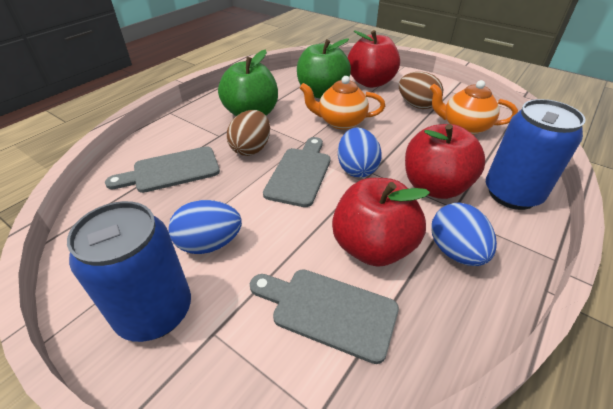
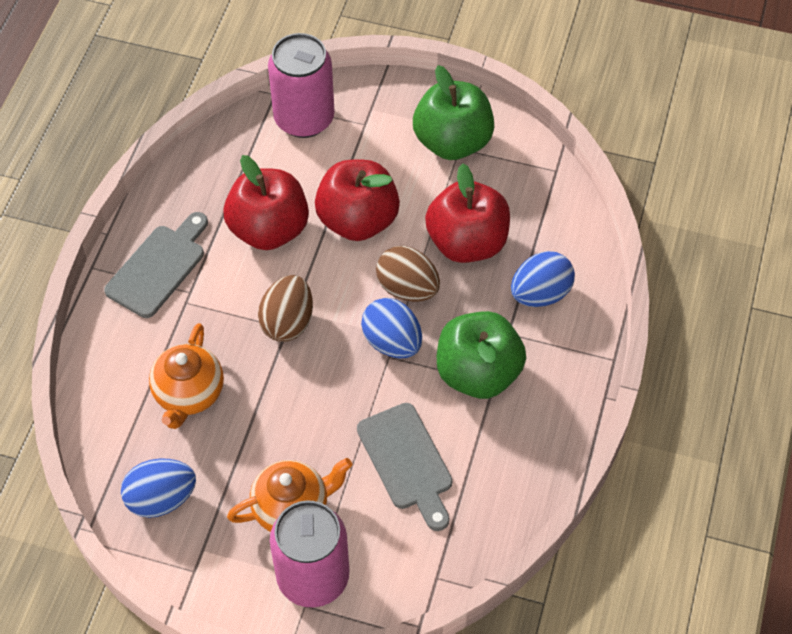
blue can: [67,201,191,342] [486,99,586,210] = 2 -> none = 0
grey cutting board: [105,146,220,193] [250,269,399,364] [263,137,330,207] = 3 -> [104,212,208,318] [357,403,453,531] = 2
pink can: none = 0 -> [268,33,334,138] [270,500,349,608] = 2

